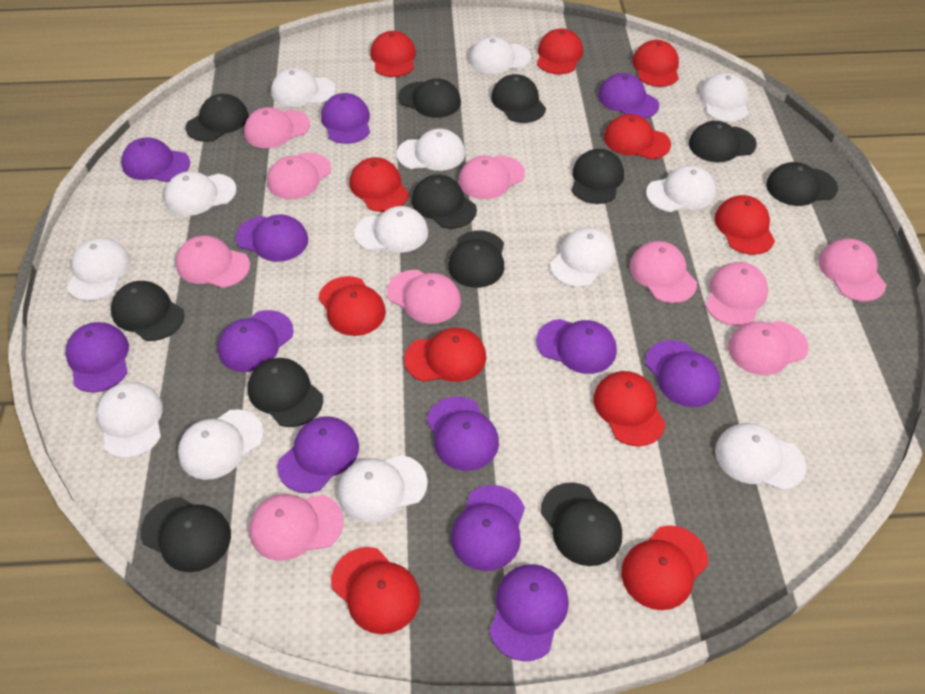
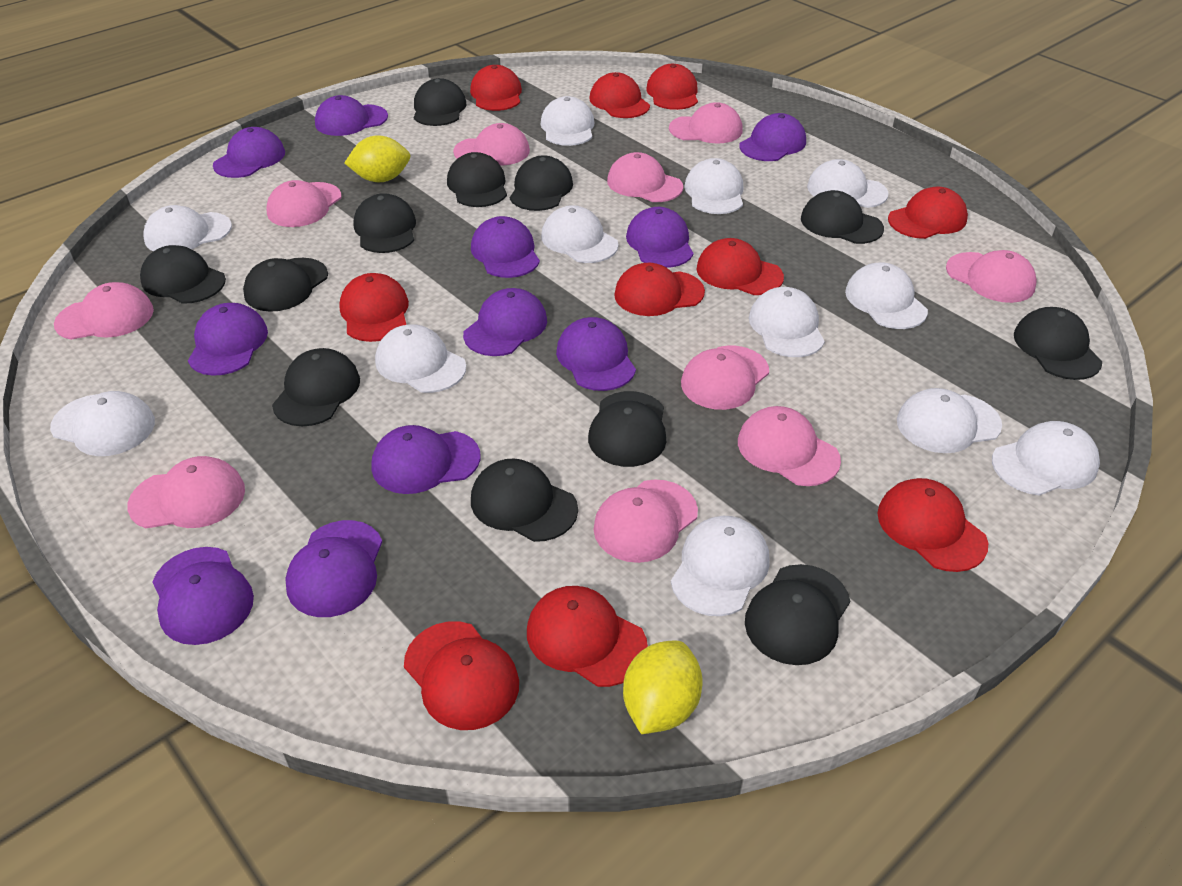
purple cap: [65,322,129,393] [121,137,190,182] [218,310,294,372] [236,215,308,262] [277,417,359,493] [321,93,370,144] [427,397,499,471] [451,485,525,571] [489,564,569,661] [536,319,617,374] [598,73,659,119] [645,340,720,407] = 12 -> [152,547,254,645] [188,303,268,376] [213,127,285,178] [285,520,382,617] [315,95,388,136] [371,425,480,494] [463,288,547,356] [471,216,540,278] [556,317,636,391] [626,207,694,268] [739,113,806,161] = 11
red cap: [318,276,386,336] [331,547,420,634] [350,157,409,212] [370,31,416,77] [404,328,486,382] [537,28,583,74] [593,371,666,446] [604,114,671,159] [621,525,708,610] [632,40,679,87] [714,195,775,255] = 11 -> [339,273,409,342] [404,621,519,730] [470,65,522,111] [527,586,648,687] [589,72,650,118] [614,263,705,316] [646,64,698,110] [697,238,784,295] [877,478,988,572] [888,186,968,239] = 10
white cap: [67,238,130,301] [96,382,163,458] [164,171,237,216] [178,409,264,480] [271,68,335,107] [338,455,428,522] [354,206,428,253] [397,129,465,171] [469,37,531,74] [550,228,616,287] [646,165,716,212] [699,73,749,122] [715,423,806,491] = 13 -> [50,391,155,456] [143,205,232,251] [375,324,466,393] [540,96,594,146] [541,205,618,263] [671,516,770,616] [684,158,743,214] [749,287,825,357] [807,159,889,208] [845,262,928,329] [897,388,1002,453] [992,421,1100,496] = 12
yellow lemon: none = 0 -> [344,135,410,182] [623,641,702,734] = 2

